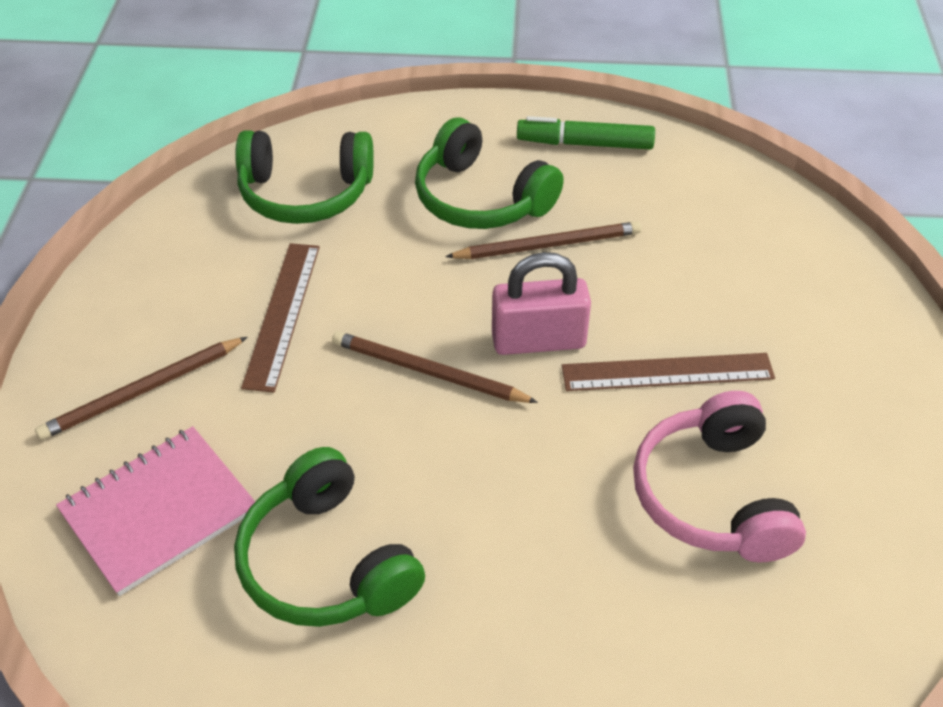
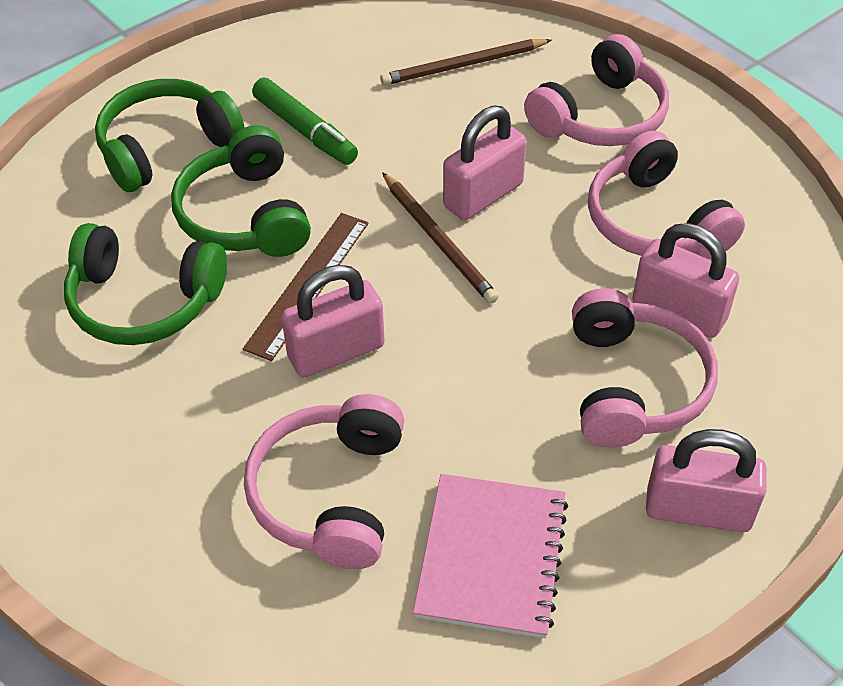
brown pencil: [35,337,247,440] [332,331,538,403] [445,221,641,259] = 3 -> [380,39,551,85] [382,172,499,304] = 2
brown ruler: [241,243,320,392] [562,353,775,391] = 2 -> [243,213,369,361] = 1
pink headphones: [633,391,806,562] = 1 -> [244,394,404,569] [524,34,669,146] [572,288,718,448] [588,131,745,258] = 4
pink padlock: [492,252,591,355] = 1 -> [281,265,385,377] [443,105,527,220] [632,223,739,338] [646,429,767,532] = 4

